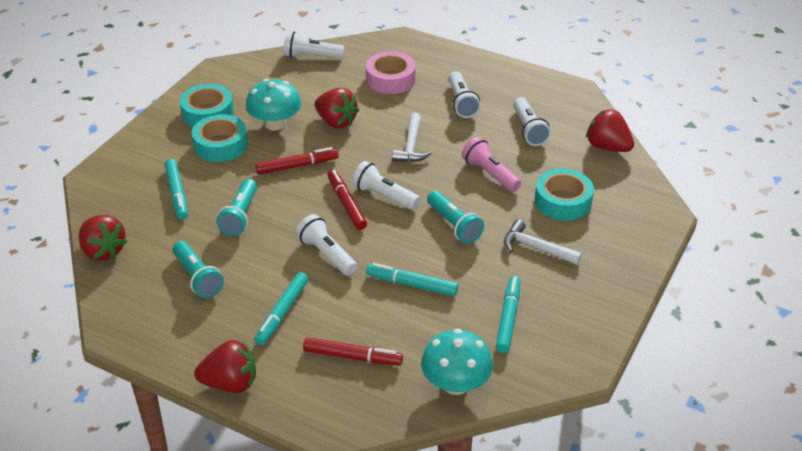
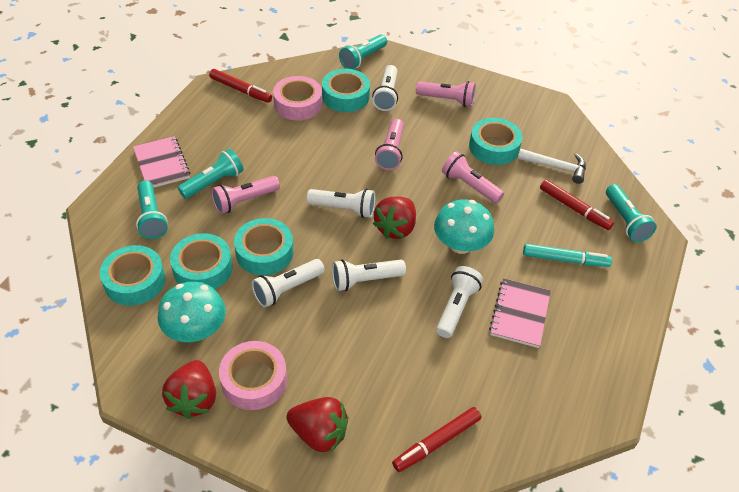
pink flashlight: [462,137,521,192] = 1 -> [211,176,280,214] [375,119,404,170] [416,81,476,107] [442,151,504,204] = 4
pink notebook: none = 0 -> [133,136,191,188] [489,278,551,348] = 2
pink tape: [366,51,416,94] = 1 -> [219,341,287,410] [273,76,322,120] = 2
red strawberry: [79,215,127,261] [194,340,256,393] [315,88,359,129] [586,109,634,152] = 4 -> [162,360,216,419] [286,397,348,453] [373,196,416,239] = 3
turquoise flashlight: [172,241,224,298] [216,179,257,236] [427,191,484,244] = 3 -> [136,180,168,239] [178,149,244,199] [339,35,387,69] [606,184,657,242] = 4
turquoise marker: [165,159,188,219] [254,272,308,345] [366,263,458,296] [496,276,521,353] = 4 -> [523,244,612,267] = 1
turquoise tape: [180,84,234,127] [192,114,248,162] [535,169,594,221] = 3 -> [100,245,165,306] [170,233,233,289] [234,218,294,275] [322,69,370,112] [469,118,522,165] = 5
white hammer: [392,113,432,162] [504,219,582,265] = 2 -> [518,149,586,184] = 1

